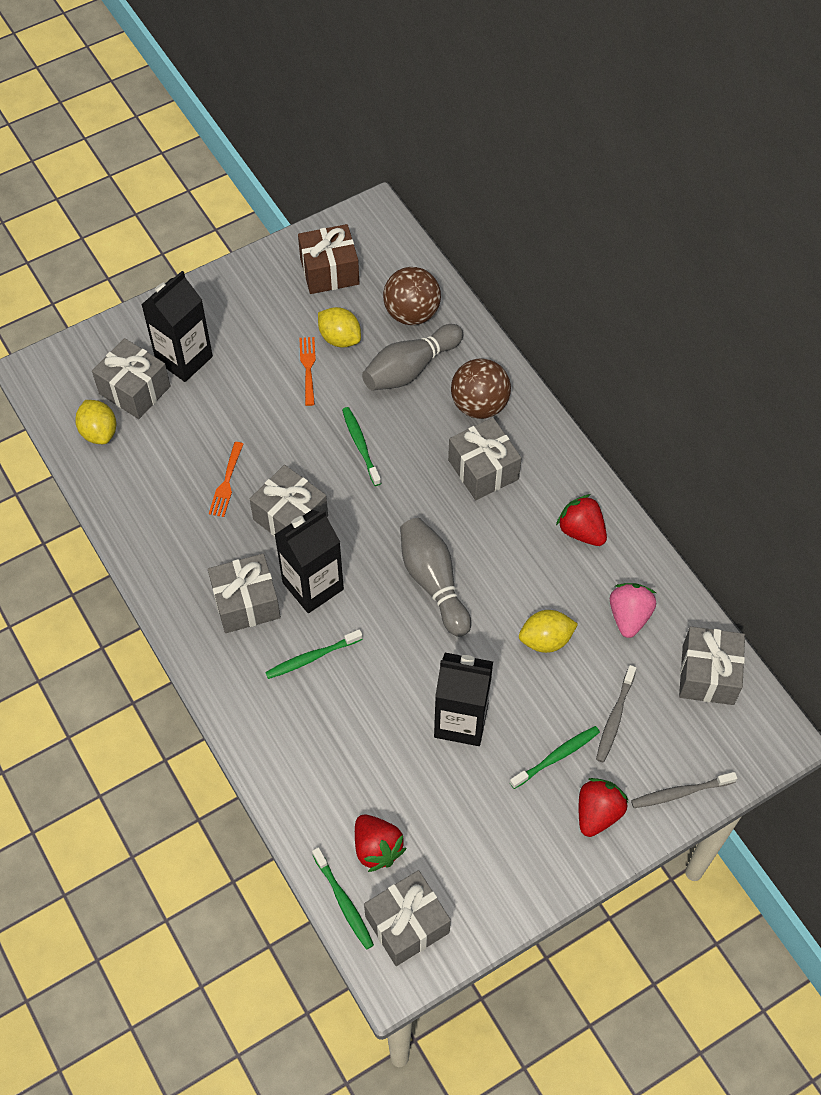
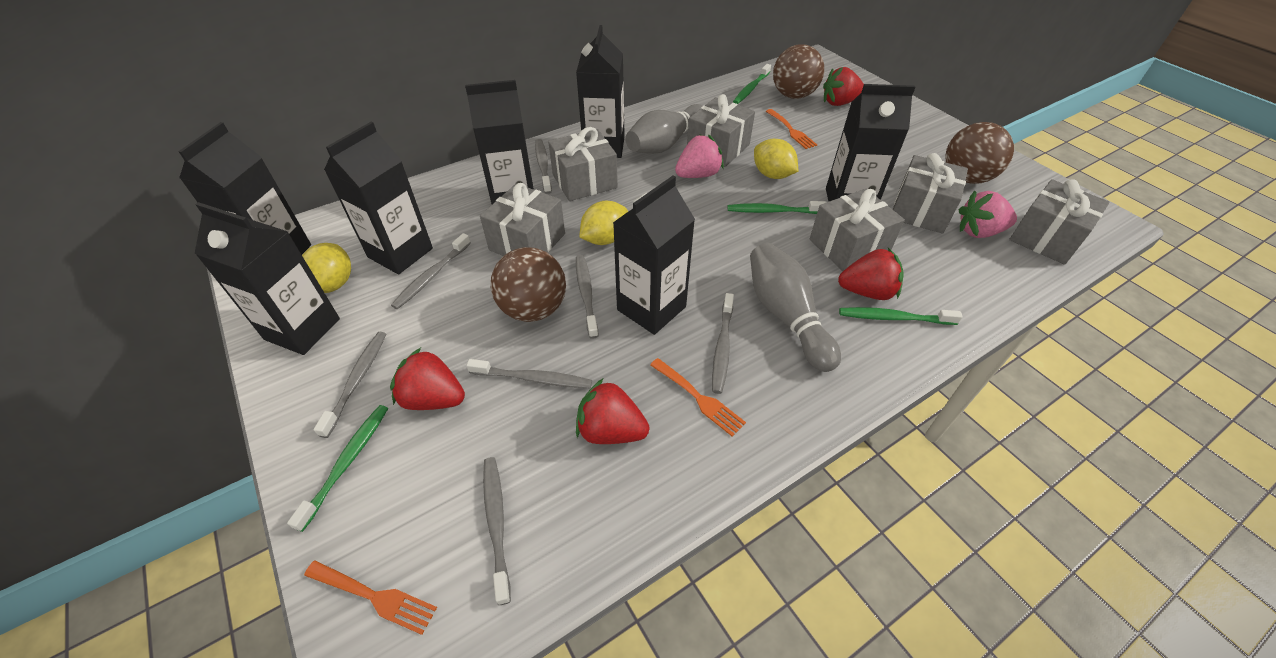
black carton: [141,271,213,382] [274,509,344,613] [434,653,493,746] = 3 -> [178,122,311,255] [195,202,340,355] [324,122,433,274] [465,80,534,204] [576,25,625,158] [613,176,695,335] [826,84,915,201] = 7
brown ball: [383,267,441,325] [451,358,511,419] = 2 -> [491,247,566,322] [773,44,824,99] [945,122,1014,184] = 3
brown gift: [298,224,359,294] = 1 -> none = 0
grey toothbrush: [596,665,637,762] [631,772,737,808] = 2 -> [314,332,386,438] [391,233,471,309] [466,359,592,388] [483,457,511,605] [535,139,552,194] [576,255,599,339] [712,293,734,394] = 7
orange fork: [209,442,243,517] [299,337,316,406] = 2 -> [304,561,437,635] [650,358,746,437] [766,109,817,149] = 3
pink strawberry: [610,583,656,638] = 1 -> [675,134,724,178] [959,190,1017,238] = 2
red strawberry: [355,815,407,872] [556,494,607,546] [579,778,628,837] = 3 -> [390,348,465,410] [576,378,649,444] [823,67,864,106] [838,248,904,300] = 4

